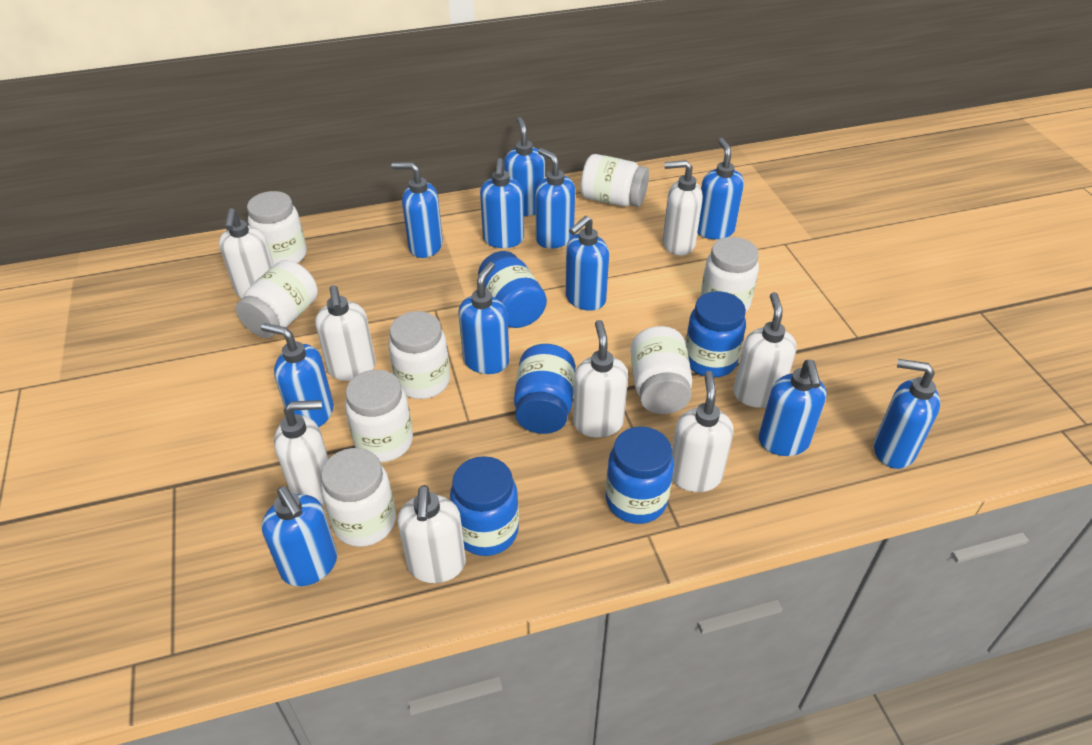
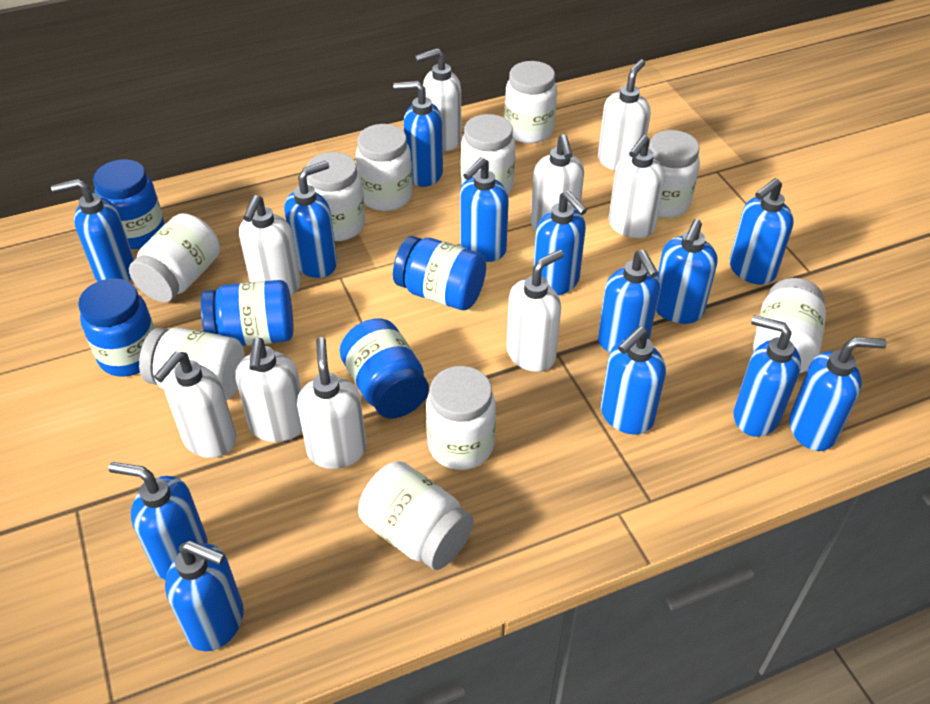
blue soap dispenser: [261,323,334,427] [262,486,337,586] [392,162,443,258] [459,262,509,374] [480,158,524,248] [504,117,545,216] [535,148,575,249] [565,216,609,311] [697,138,744,239] [758,360,827,456] [874,359,940,469] = 11 -> [51,179,134,282] [109,462,208,580] [165,541,244,651] [284,161,337,278] [393,81,443,187] [460,157,509,262] [533,191,587,295] [598,250,660,352] [601,326,666,435] [656,219,718,324] [729,178,794,285] [733,315,801,437] [789,337,887,451] = 13
white jar: [236,260,318,338] [247,191,307,265] [321,448,396,547] [345,370,413,462] [388,311,450,399] [580,154,649,207] [630,326,692,414] [700,237,759,313] = 8 -> [129,213,220,303] [139,327,245,400] [307,152,365,241] [356,124,413,211] [358,461,473,570] [426,366,496,470] [461,114,516,193] [505,61,557,144] [648,130,700,218] [753,278,826,373] = 10
white soap dispenser: [219,208,274,298] [274,400,329,505] [315,285,376,381] [398,485,466,583] [573,320,628,438] [663,160,703,256] [672,371,734,492] [733,292,796,408] = 8 -> [154,352,236,458] [235,338,302,442] [239,195,301,296] [297,337,366,469] [415,48,461,151] [506,249,564,372] [530,134,584,231] [598,59,651,171] [609,135,665,238] = 9

